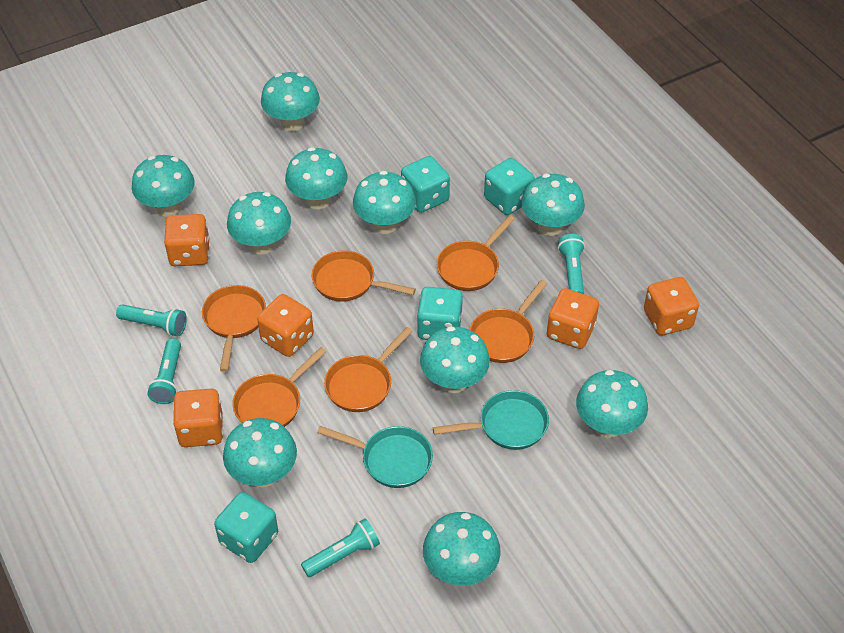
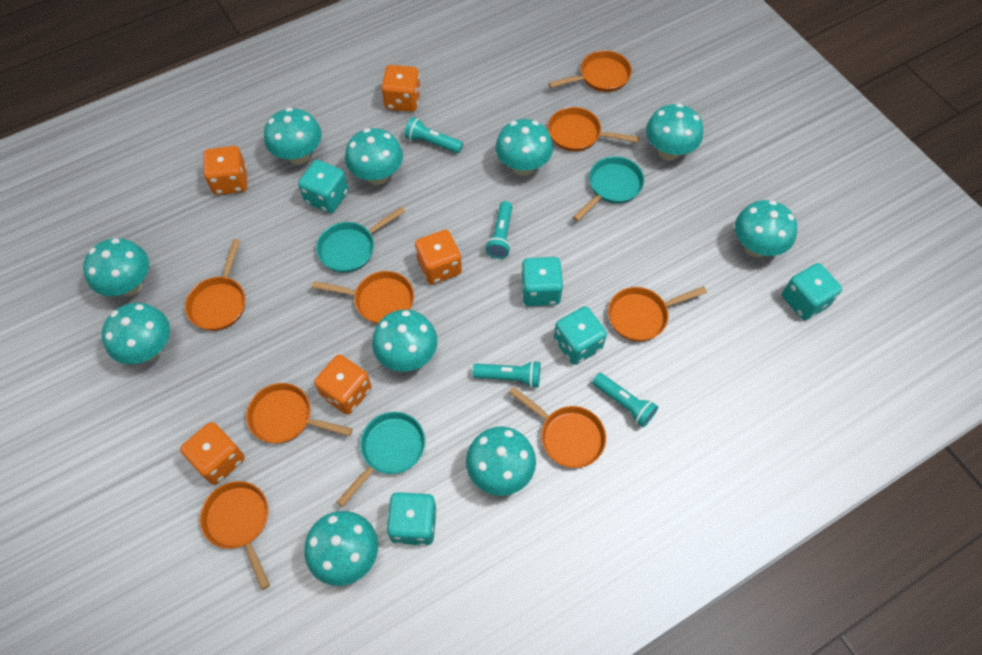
orange pan: [202,285,266,372] [232,347,327,427] [312,250,416,302] [324,327,413,412] [437,215,515,291] [470,280,548,363] = 6 -> [185,239,246,331] [200,481,270,590] [246,383,352,443] [312,271,414,324] [509,387,606,468] [548,50,632,92] [548,107,640,152] [608,286,707,342] = 8
turquoise dice: [214,492,278,563] [401,156,450,213] [417,287,463,340] [484,158,535,215] = 4 -> [298,160,348,213] [387,492,437,546] [521,257,563,306] [554,306,607,365] [782,263,842,320] = 5
turquoise pan: [317,426,433,488] [433,390,549,450] = 2 -> [316,207,405,273] [337,412,425,507] [573,156,644,221] = 3

